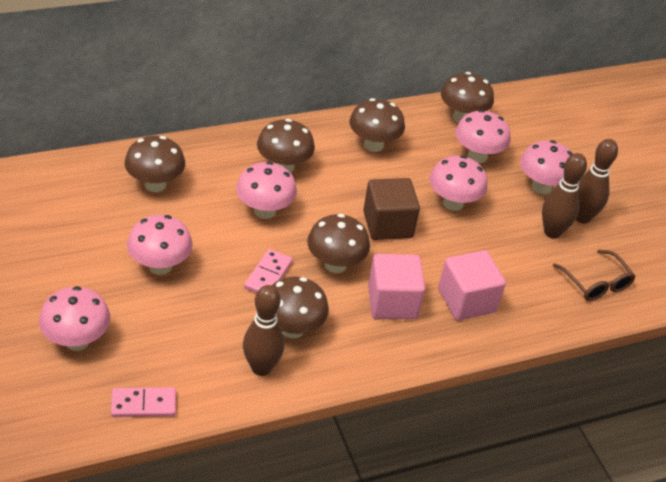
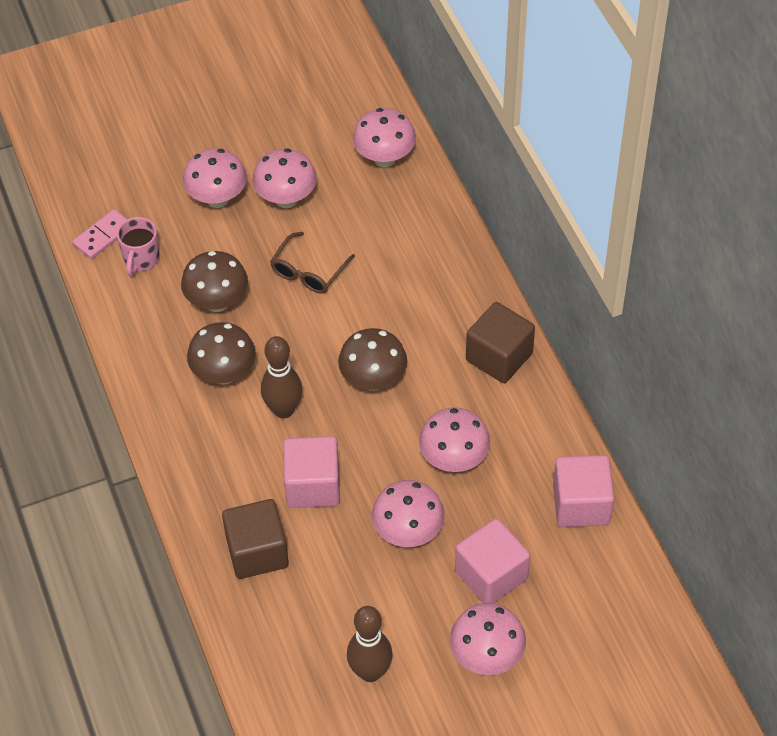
brown bowling pin: [243,285,284,376] [542,153,587,239] [576,139,618,224] = 3 -> [261,336,303,418] [347,606,393,682] = 2
brown cube: [363,178,420,240] = 1 -> [222,499,289,579] [466,302,535,383] = 2
brown mushroom: [125,136,185,192] [257,119,315,173] [272,277,329,339] [307,214,370,273] [350,98,405,152] [441,72,494,123] = 6 -> [181,251,248,312] [187,322,256,385] [338,328,407,391] = 3
pink cube: [368,254,425,319] [438,250,506,321] = 2 -> [283,436,340,508] [455,518,530,603] [553,455,614,527] = 3
pink domino: [111,387,176,417] [244,249,293,293] = 2 -> [72,209,127,259] = 1
pink mug: none = 0 -> [117,217,160,276] = 1

